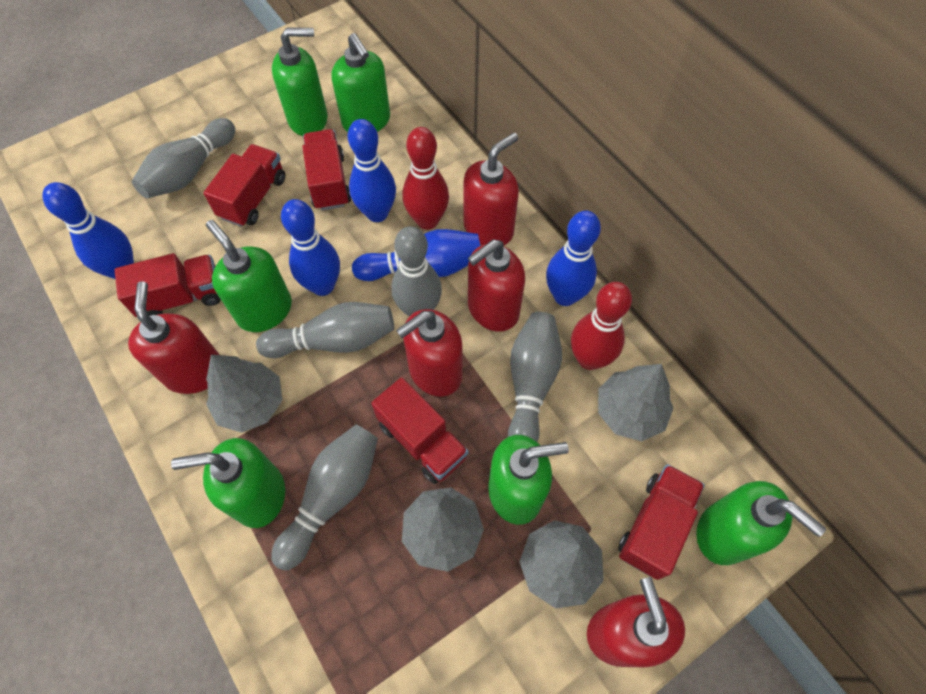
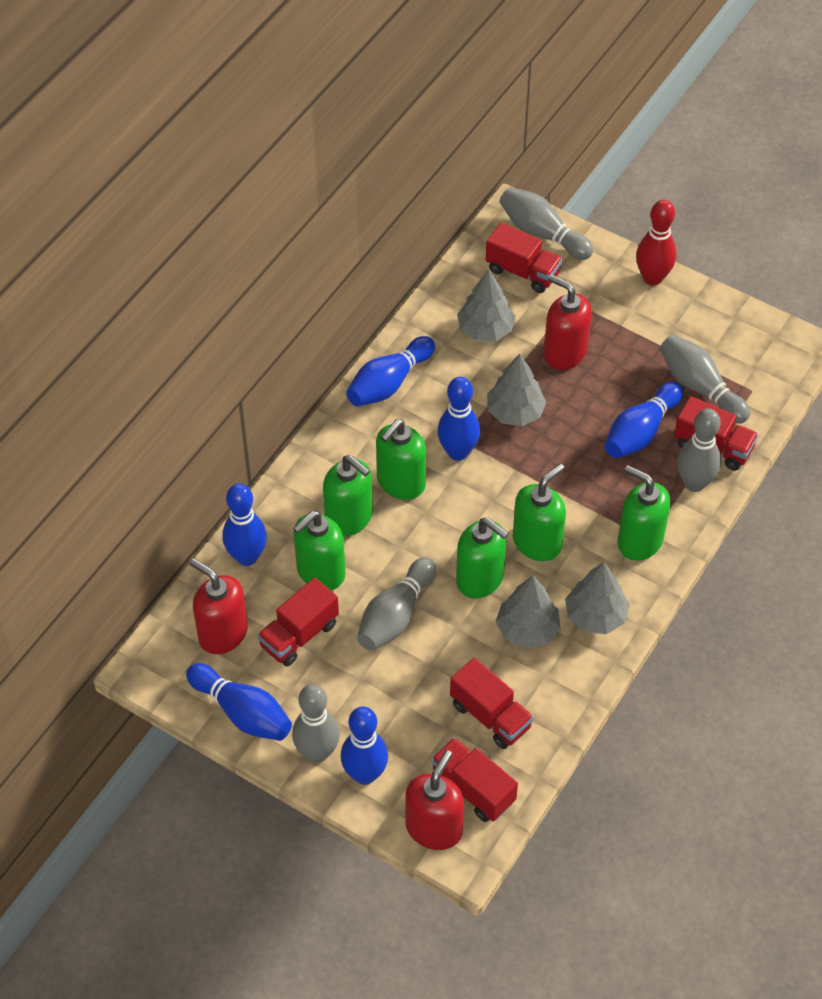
blue bowling pin: [42,182,134,279] [281,199,340,296] [348,119,396,222] [352,229,480,281] [546,211,601,306] = 5 -> [186,663,292,741] [222,484,267,566] [341,706,388,785] [346,336,435,406] [437,377,480,461] [605,382,683,458] = 6
red bowling pin: [402,127,449,230] [571,282,632,370] = 2 -> [636,200,677,286] = 1
red soap dispenser: [128,281,220,394] [396,309,462,397] [463,133,519,245] [468,239,525,332] [587,577,685,668] = 5 -> [190,559,248,654] [405,750,464,850] [544,274,592,370] = 3

